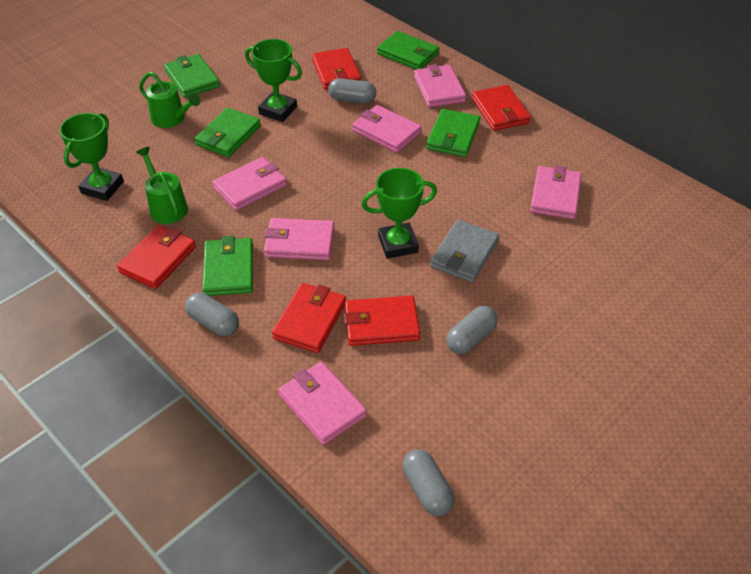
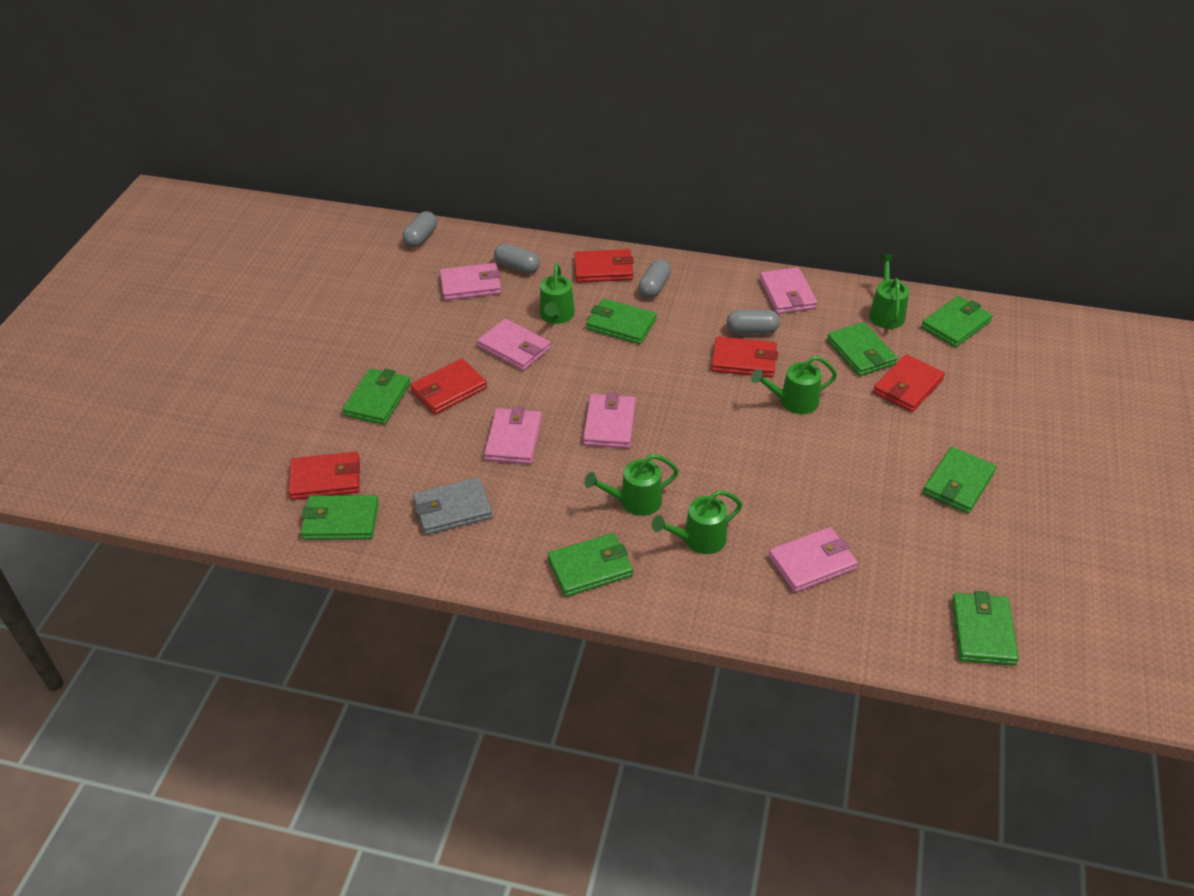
green trophy: [59,113,124,201] [245,39,302,122] [361,168,437,259] = 3 -> none = 0
green wallet: [164,54,220,98] [194,107,261,157] [202,236,253,296] [377,31,439,69] [426,109,480,157] = 5 -> [301,495,379,540] [342,368,411,425] [548,533,633,597] [586,298,657,344] [827,322,898,376] [921,296,993,347] [923,447,996,514] [952,591,1019,666] = 8
green watering can: [136,147,188,224] [139,72,201,128] = 2 -> [540,263,575,324] [585,454,679,516] [652,490,742,554] [751,356,837,414] [869,254,909,329] = 5

